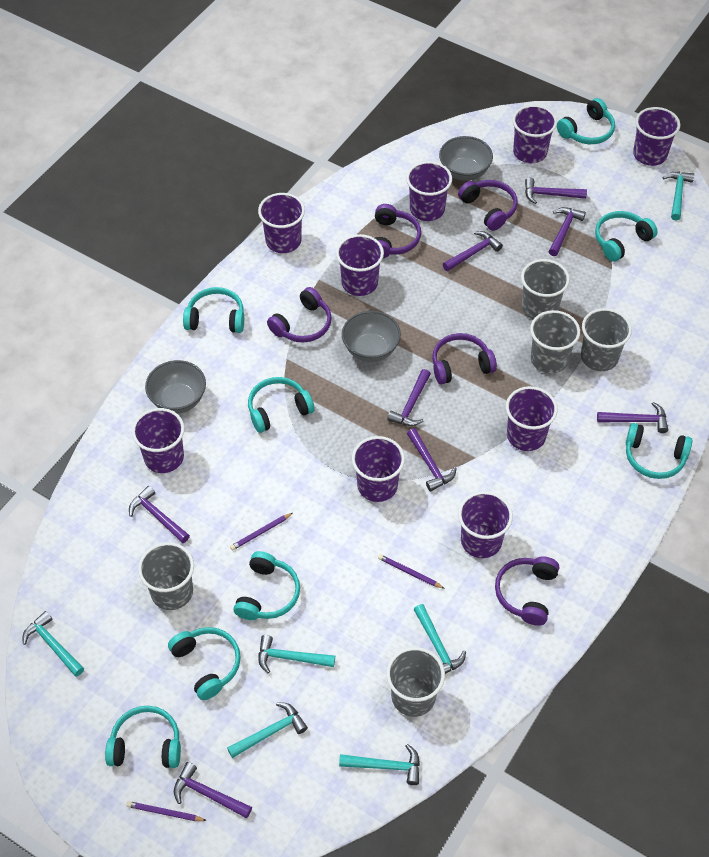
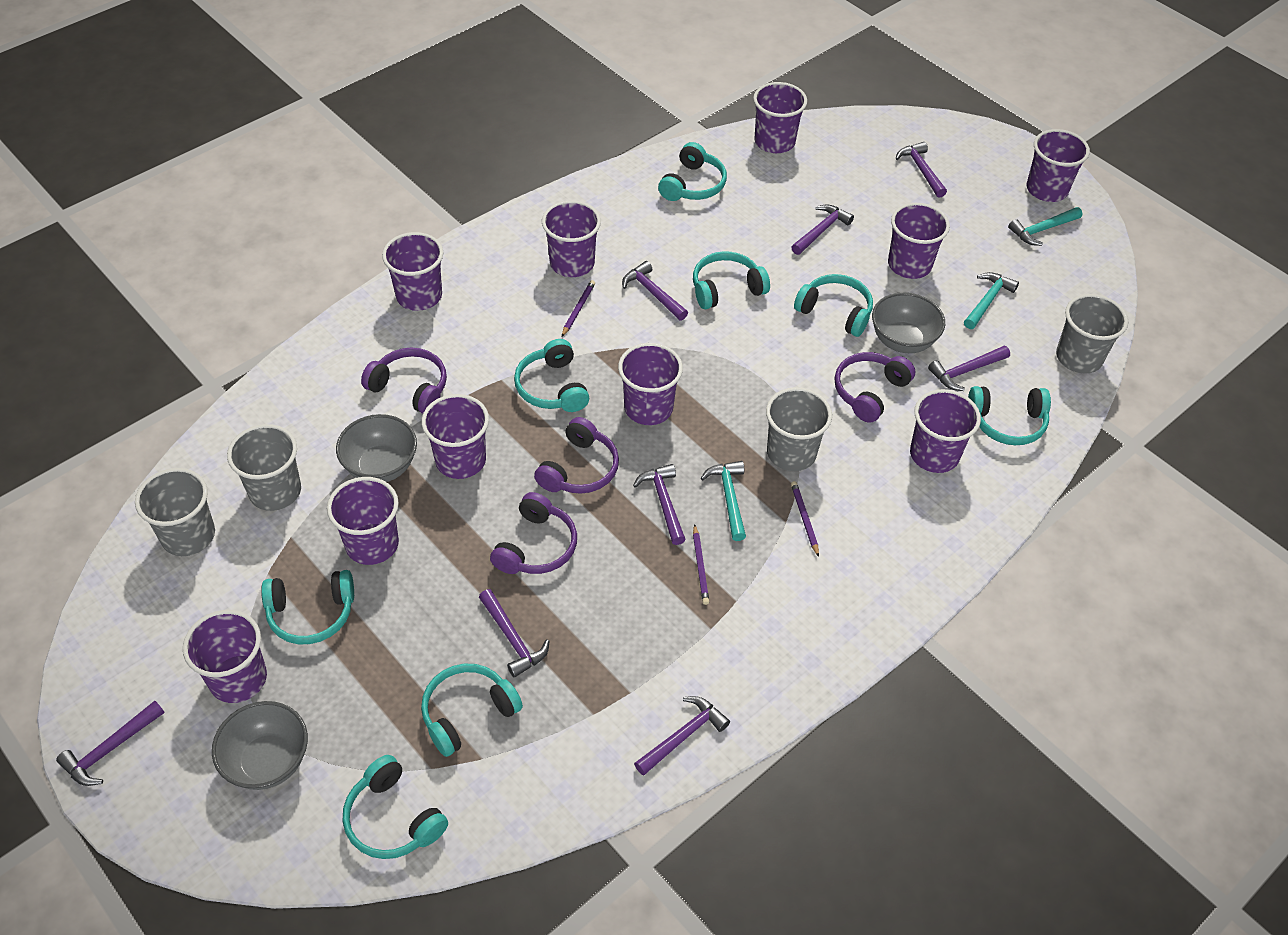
grey cup: [138,542,194,610] [386,647,445,717] [521,259,570,319] [530,310,580,374] [581,308,632,371] = 5 -> [135,468,215,556] [227,424,301,511] [766,387,832,471] [1056,294,1128,374] = 4
purple cup: [132,408,185,473] [258,193,305,253] [336,234,384,296] [352,436,405,502] [406,161,452,221] [458,491,513,558] [506,386,558,451] [512,105,557,163] [633,107,680,166] = 9 -> [183,610,267,703] [327,477,399,565] [382,232,443,311] [422,394,489,479] [542,200,601,277] [618,343,683,425] [753,82,807,153] [888,203,950,279] [910,389,981,473] [1027,129,1090,202] = 10
purple headphones: [267,287,332,343] [375,204,421,258] [432,333,497,385] [458,180,518,231] [495,556,559,626] = 5 -> [361,348,447,414] [490,492,577,574] [534,417,619,494] [835,352,916,423] = 4
turquoise hammer: [23,611,84,677] [227,702,308,758] [258,635,335,673] [339,744,420,785] [413,604,466,674] [662,172,694,221] = 6 -> [701,461,746,541] [964,272,1019,329] [1008,207,1082,246] = 3

